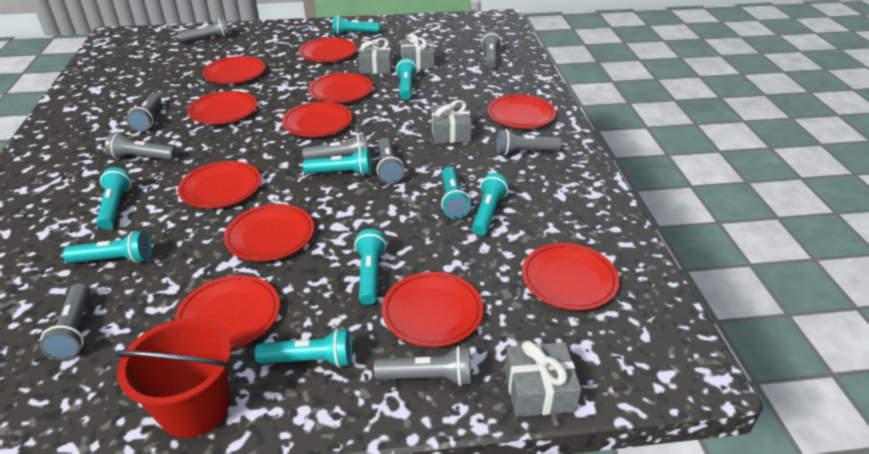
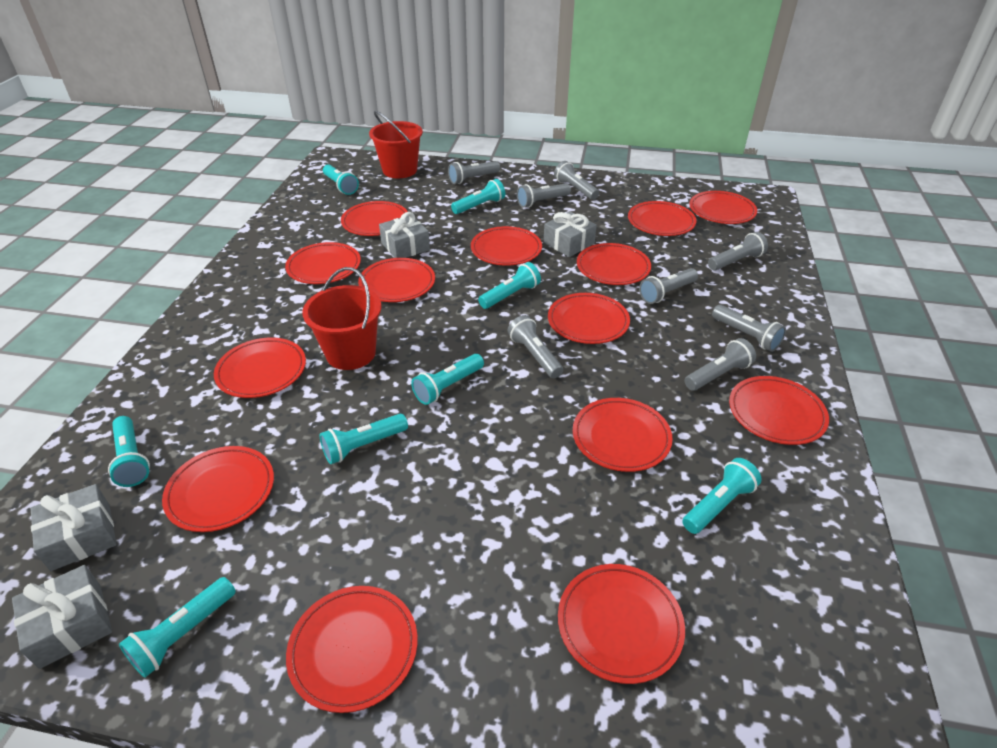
grey flashlight: [40,283,90,360] [105,133,177,160] [126,93,161,132] [178,18,229,43] [302,134,368,160] [374,346,471,386] [377,138,404,184] [481,31,501,69] [496,129,562,155] = 9 -> [448,161,500,184] [508,315,563,378] [517,183,571,208] [554,161,599,200] [639,268,698,304] [685,338,756,391] [708,232,768,271] [712,305,786,352] = 8
red bucket: [114,318,231,438] = 1 -> [303,267,382,370] [369,111,423,178] = 2
red plate: [174,275,280,349] [178,161,261,208] [188,91,258,124] [203,56,265,84] [224,204,314,261] [282,102,352,137] [299,38,357,62] [309,73,373,103] [382,272,483,347] [488,94,556,128] [522,243,619,310] = 11 -> [162,446,274,532] [214,338,306,398] [285,242,361,284] [286,586,418,713] [341,201,408,236] [358,258,435,302] [471,226,542,266] [548,293,630,344] [558,564,685,684] [573,398,672,472] [577,243,651,285] [628,201,696,236] [689,191,757,224] [729,376,829,445] = 14
turquoise flashlight: [63,231,152,263] [96,167,131,229] [254,328,352,368] [303,148,371,176] [333,15,379,35] [354,229,387,305] [396,58,417,100] [441,167,471,219] [472,173,509,236] = 9 -> [108,416,150,487] [119,577,236,678] [320,414,408,464] [323,165,359,195] [411,354,484,405] [451,179,505,214] [478,262,541,309] [682,458,762,534] = 8

